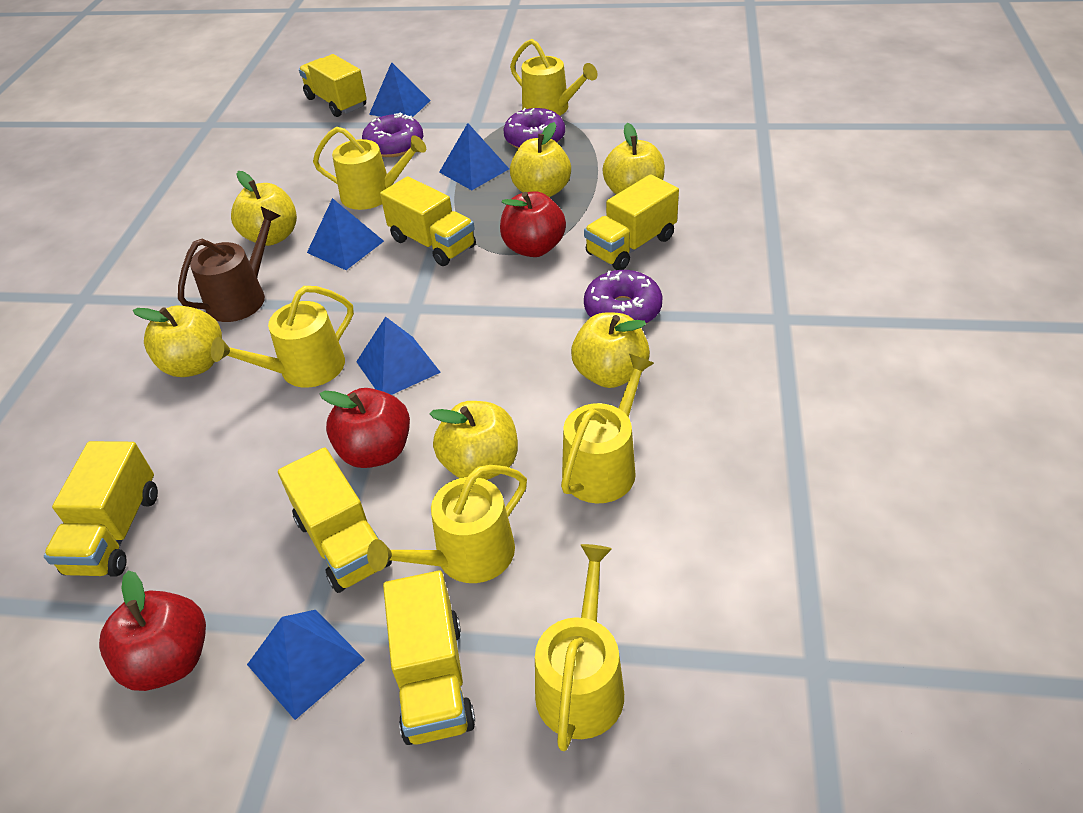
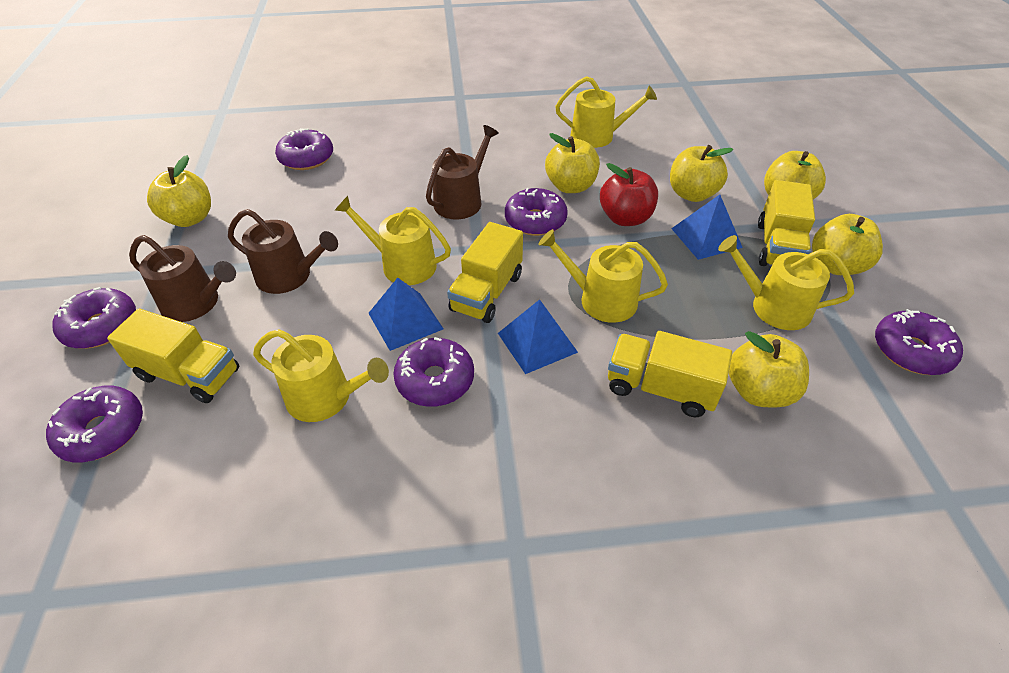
blue pyramid: [247,610,365,720] [307,198,384,270] [356,316,441,395] [369,62,431,117] [439,123,509,190] = 5 -> [368,278,444,351] [498,299,578,374] [671,195,743,260] = 3
brown watering can: [178,207,281,322] = 1 -> [129,235,236,322] [228,209,338,294] [426,125,499,219] = 3
purple donut: [362,113,423,157] [504,108,565,149] [584,270,663,324] = 3 -> [46,385,143,462] [52,287,136,349] [275,128,333,170] [393,337,474,407] [505,188,568,236] [875,309,963,375] = 6
red apple: [99,570,206,691] [320,388,410,468] [500,191,566,257] = 3 -> [600,163,658,226] = 1
yellow truck: [44,441,158,577] [278,447,392,593] [299,54,367,117] [380,176,476,266] [383,571,475,745] [584,174,679,270] = 6 -> [107,309,239,403] [447,222,523,323] [608,331,732,417] [758,180,815,266] = 4
yellow watering can: [211,286,354,388] [313,127,426,210] [367,465,527,583] [510,39,598,116] [535,544,624,751] [561,354,654,503] = 6 -> [253,329,389,422] [335,196,451,285] [538,229,668,323] [555,76,657,148] [718,235,854,330] = 5

